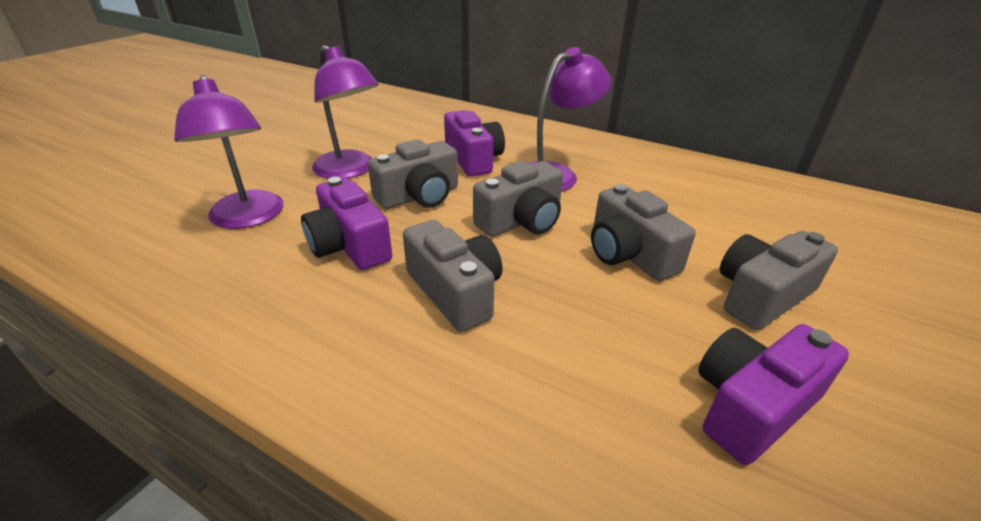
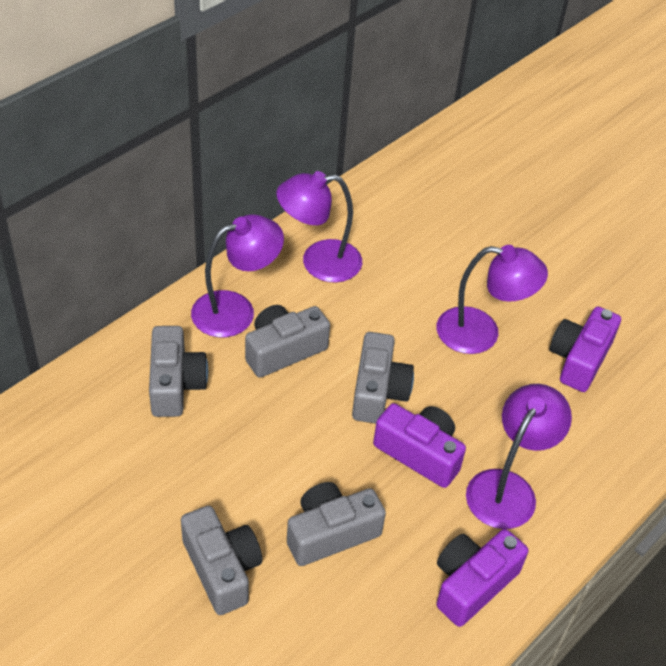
purple lamp: [174,75,283,229] [312,45,379,179] [529,47,612,192] = 3 -> [191,214,284,337] [277,171,362,283] [437,245,548,354] [466,384,572,529] = 4

